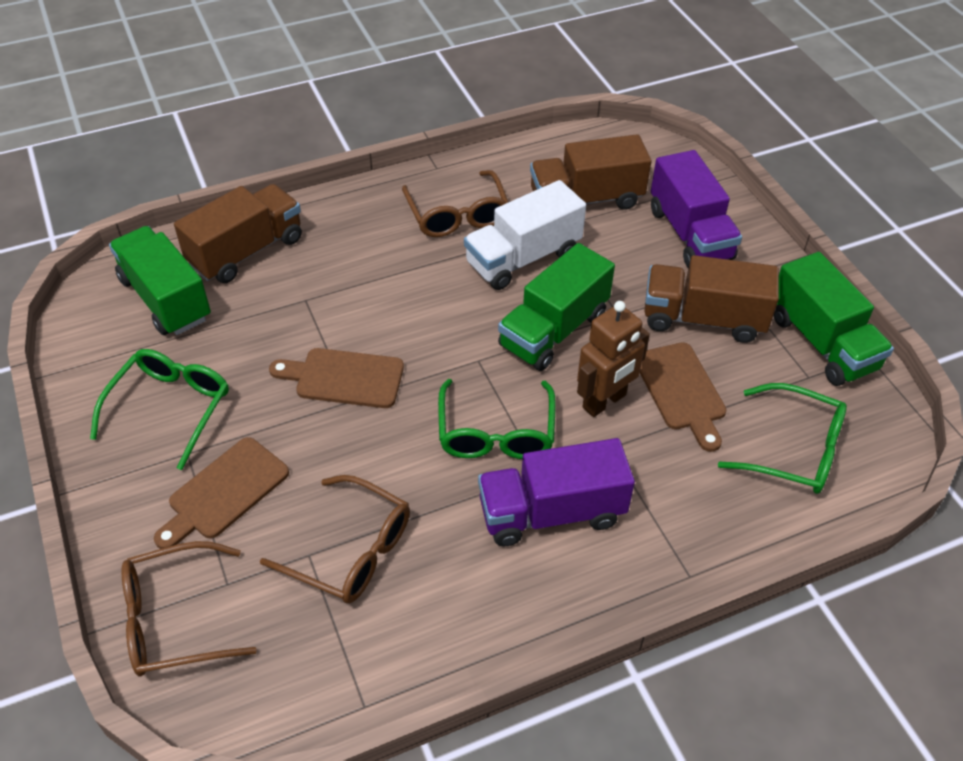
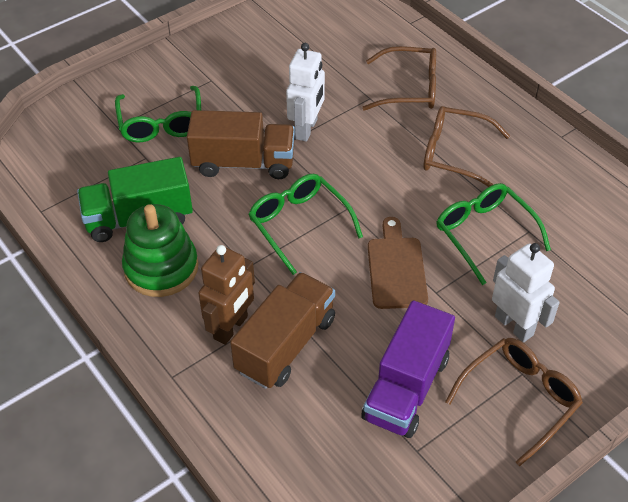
brown cutting board: [154,437,289,549] [269,348,404,408] [640,342,727,452] = 3 -> [368,217,428,309] = 1
brown truck: [174,184,302,283] [530,134,652,210] [644,255,779,343] = 3 -> [187,110,295,179] [230,272,335,389] = 2
green stacking toy: none = 0 -> [122,204,198,297] = 1
green truck: [109,226,211,335] [498,243,615,371] [773,252,894,386] = 3 -> [77,157,193,242] = 1
purple truck: [478,438,635,547] [651,150,742,268] = 2 -> [361,300,455,438] = 1
white robot: none = 0 -> [286,43,325,142] [492,243,560,342] = 2
white truck: [464,180,586,290] = 1 -> none = 0

